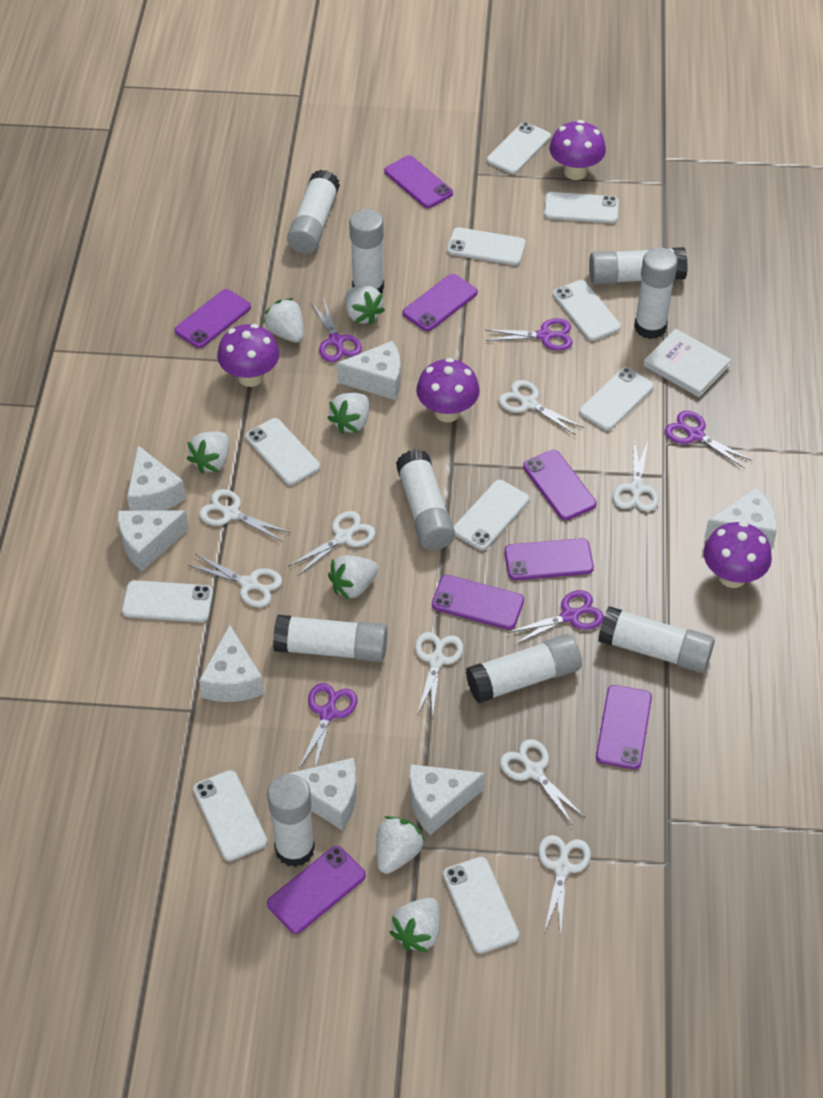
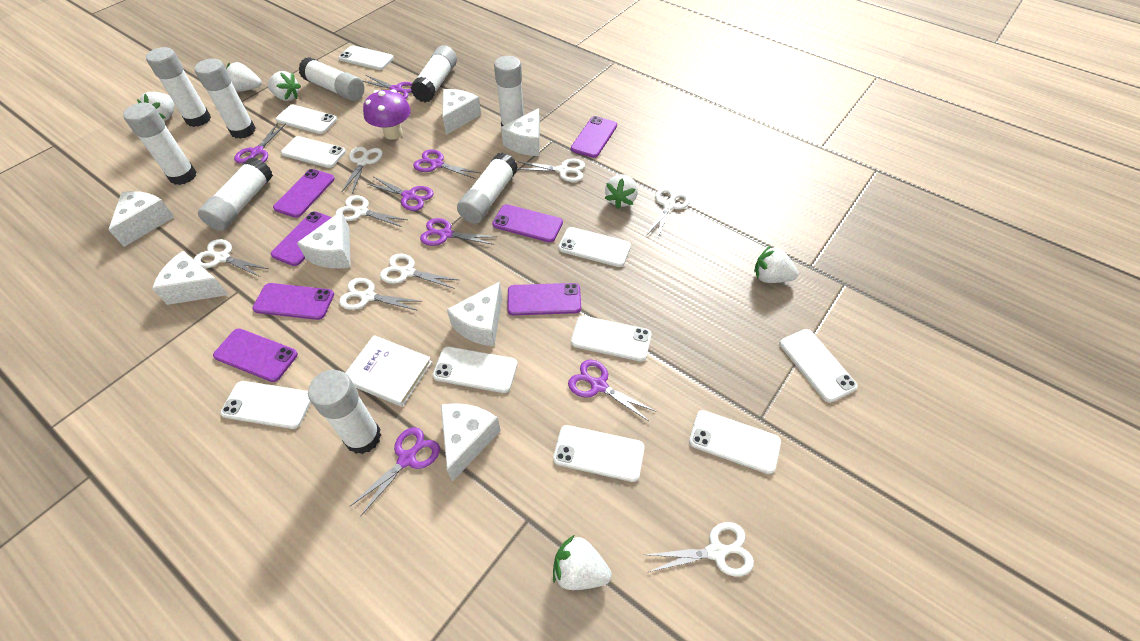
purple mushroom: [217,324,280,387] [416,358,480,422] [549,120,606,180] [704,522,772,588] = 4 -> [363,89,411,140] = 1
purple phone: [174,289,251,348] [267,846,366,934] [384,155,453,208] [403,274,478,331] [432,575,524,630] [504,538,594,580] [523,450,596,520] [596,685,652,769] = 8 -> [213,328,298,382] [253,283,334,320] [271,211,332,266] [273,169,335,218] [492,204,563,242] [507,283,581,315] [571,116,617,158] = 7
purple scissors: [299,683,357,769] [311,298,362,362] [485,318,573,351] [507,590,604,645] [665,411,752,468] = 5 -> [234,123,286,163] [349,427,440,517] [363,75,412,99] [366,177,434,211] [413,149,480,179] [420,218,497,246] [568,360,657,422] = 7
white strawberry: [187,432,229,474] [263,298,304,343] [327,393,369,434] [328,555,378,600] [345,285,385,325] [376,816,425,874] [389,898,440,953] = 7 -> [137,92,175,121] [226,62,262,92] [268,71,301,101] [553,535,612,590] [605,174,638,209] [754,245,799,283] = 6

